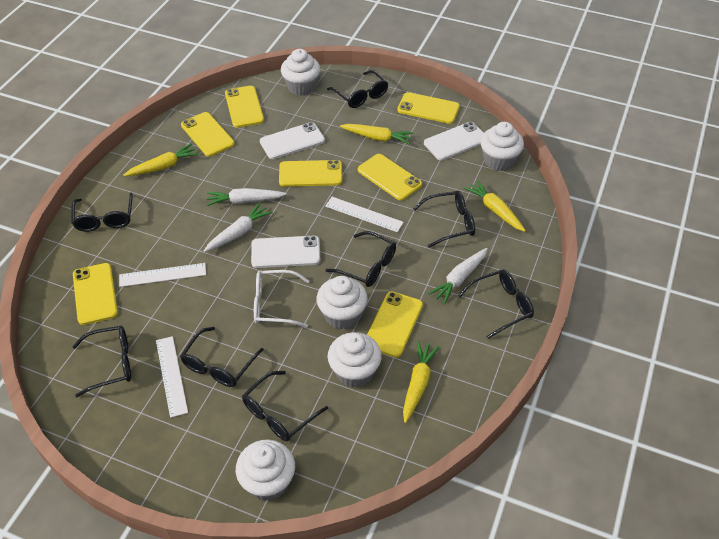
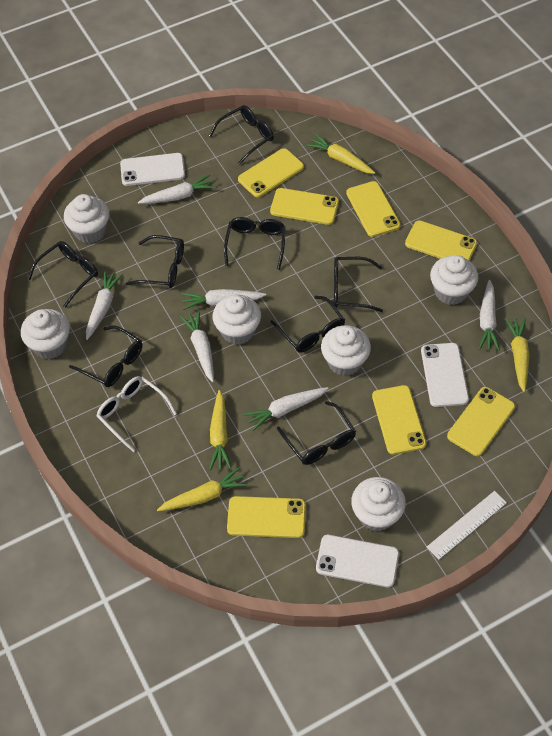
white carrot: [204,203,273,252] [207,188,287,206] [428,248,488,305] = 3 -> [86,270,123,340] [138,174,216,204] [180,311,214,383] [182,289,266,310] [244,387,329,431] [479,280,500,351] = 6
white cupcake: [236,440,295,501] [281,49,320,96] [317,276,368,329] [328,332,382,388] [480,122,524,171] = 5 -> [21,309,70,359] [64,194,109,244] [213,295,261,345] [321,325,371,376] [351,477,406,532] [430,255,478,305] = 6
white ruler: [119,263,206,287] [156,336,188,418] [325,197,404,232] = 3 -> [427,491,507,559] = 1

